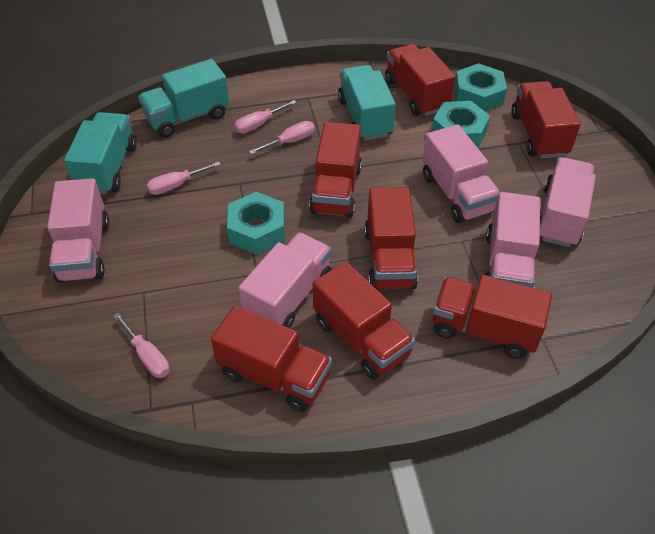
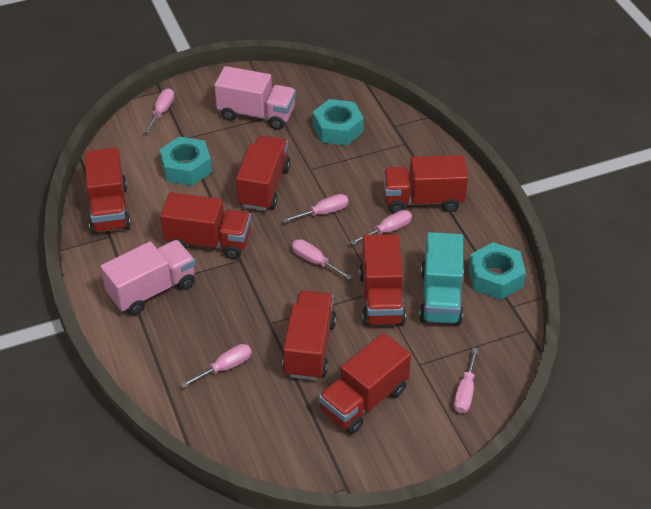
pink screwdriver: [113,313,170,378] [147,161,221,195] [234,100,297,133] [249,121,315,154] = 4 -> [144,88,174,133] [181,344,252,388] [283,194,349,223] [292,239,352,280] [350,210,412,245] [454,348,478,414] = 6
pink truck: [47,178,109,282] [238,232,332,328] [422,124,500,223] [485,192,540,288] [540,157,596,247] = 5 -> [100,240,195,315] [214,66,296,130] = 2
turquoise truck: [64,112,137,194] [138,59,229,137] [338,65,396,141] = 3 -> [419,232,464,325] = 1

